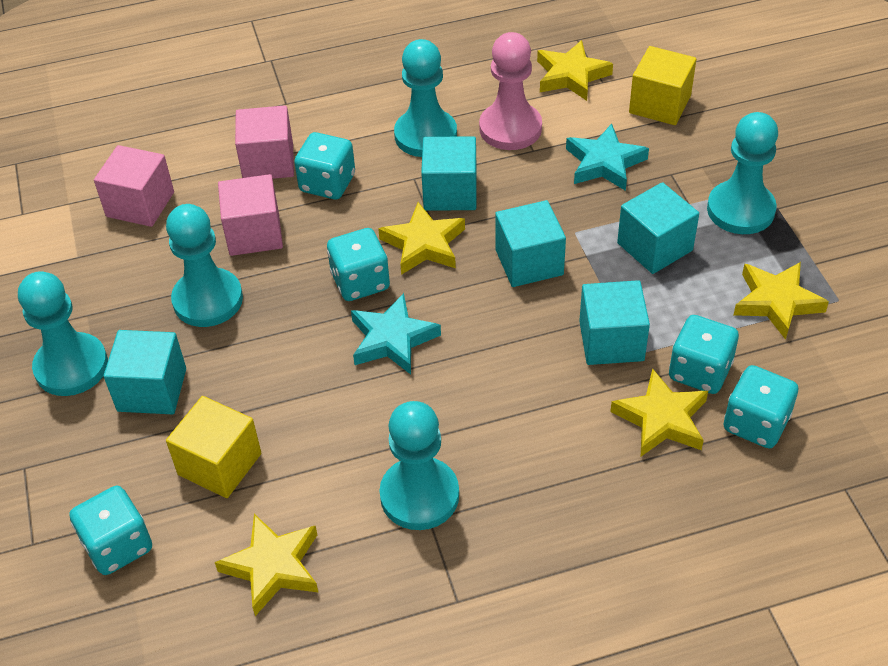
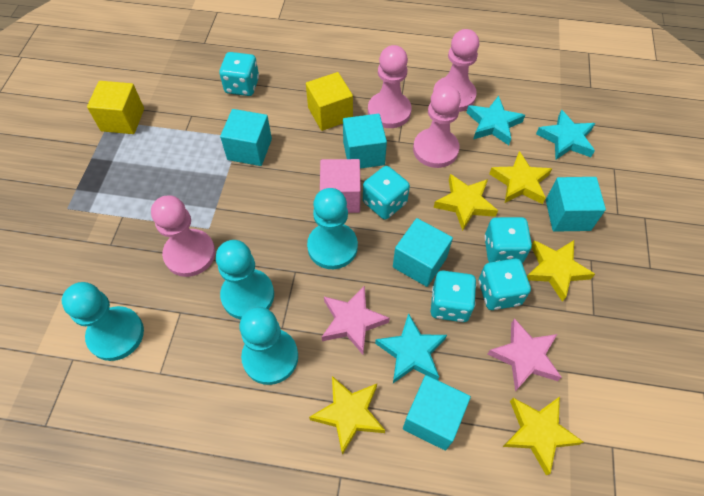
pink cube: [94,145,174,227] [218,174,283,256] [235,105,294,179] = 3 -> [320,159,361,213] = 1
pink pawn: [479,32,542,150] = 1 -> [151,195,215,277] [368,45,412,128] [413,85,461,168] [433,29,479,112] = 4
pink star: none = 0 -> [322,286,390,354] [488,318,562,391] = 2
turquoise pawn: [18,271,108,396] [166,204,243,327] [379,401,459,530] [394,39,457,157] [707,112,778,234] = 5 -> [62,282,144,361] [216,240,274,320] [239,307,298,385] [307,188,358,269] = 4
turquoise star: [351,293,441,374] [566,124,649,191] = 2 -> [375,313,447,383] [467,96,525,145] [536,110,595,160] = 3

